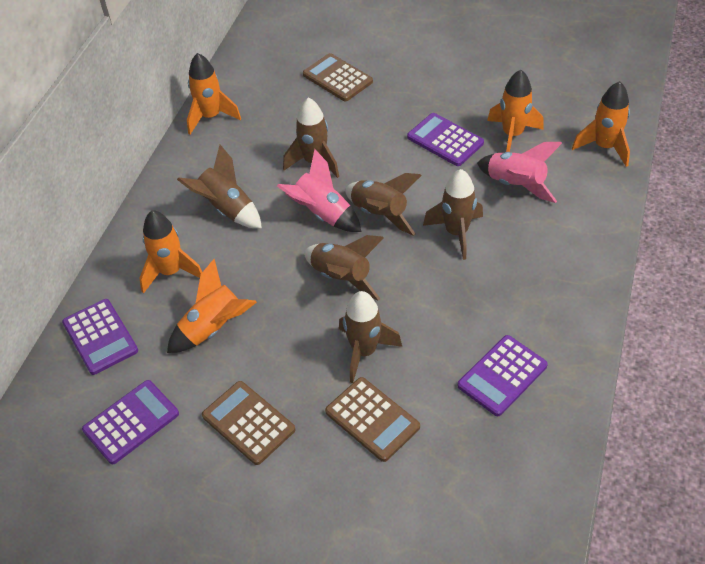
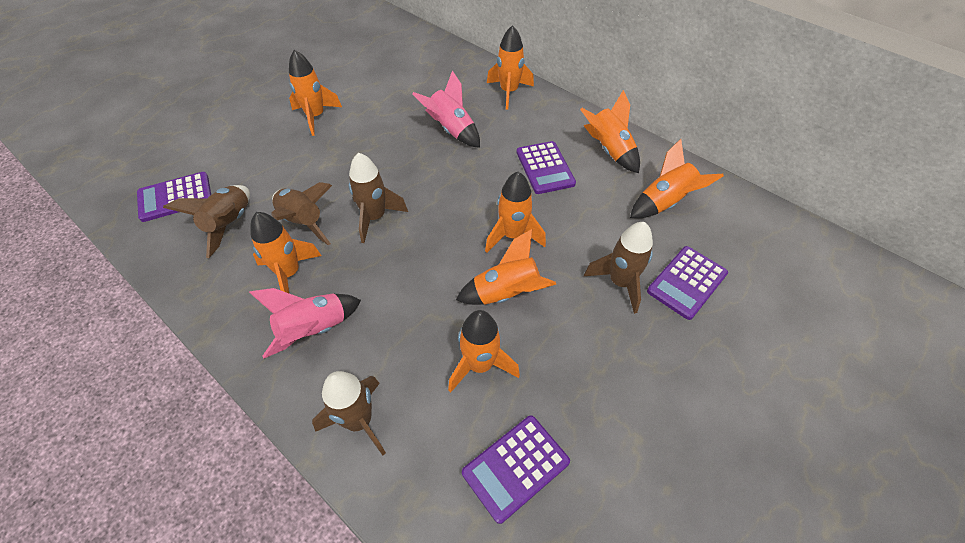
brown calculator: [202,381,295,465] [303,53,373,101] [325,377,420,462] = 3 -> none = 0
brown rocket: [177,145,262,228] [283,98,339,178] [304,235,384,301] [339,291,402,383] [345,173,422,236] [423,169,483,260] = 6 -> [163,185,250,258] [272,182,332,245] [312,371,386,455] [349,153,408,243] [584,222,653,314] = 5
orange rocket: [139,210,202,294] [167,259,257,353] [187,53,241,135] [487,70,544,152] [572,81,630,167] = 5 -> [250,212,322,293] [289,50,342,136] [448,310,520,393] [456,229,556,305] [485,172,546,253] [487,25,534,110] [580,90,640,173] [630,139,724,218] = 8

